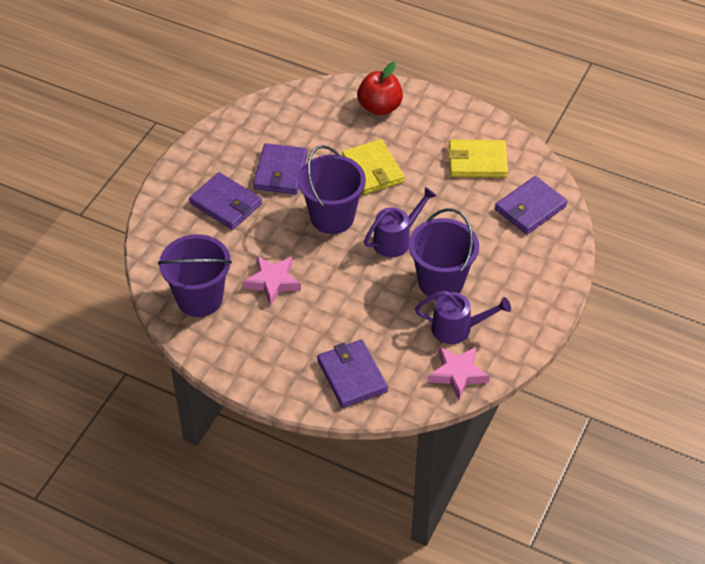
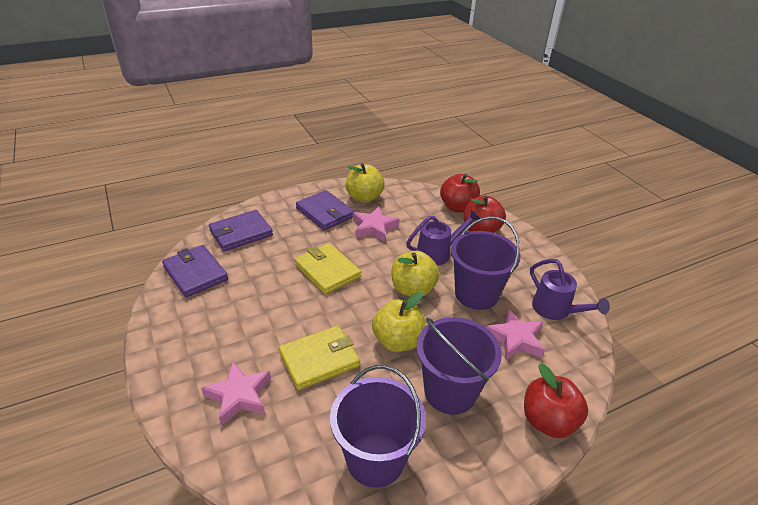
pink star: [243,256,301,306] [428,346,490,400] = 2 -> [201,361,271,426] [353,207,399,242] [486,309,545,360] = 3
purple wallet: [189,172,262,230] [253,143,308,194] [317,340,388,408] [495,176,568,234] = 4 -> [162,245,228,298] [209,210,273,252] [296,190,355,231] = 3
red apple: [357,62,403,116] = 1 -> [440,174,480,212] [464,195,506,233] [524,363,588,438] = 3
yellow apple: none = 0 -> [346,163,385,203] [372,292,425,352] [392,251,440,297] = 3

